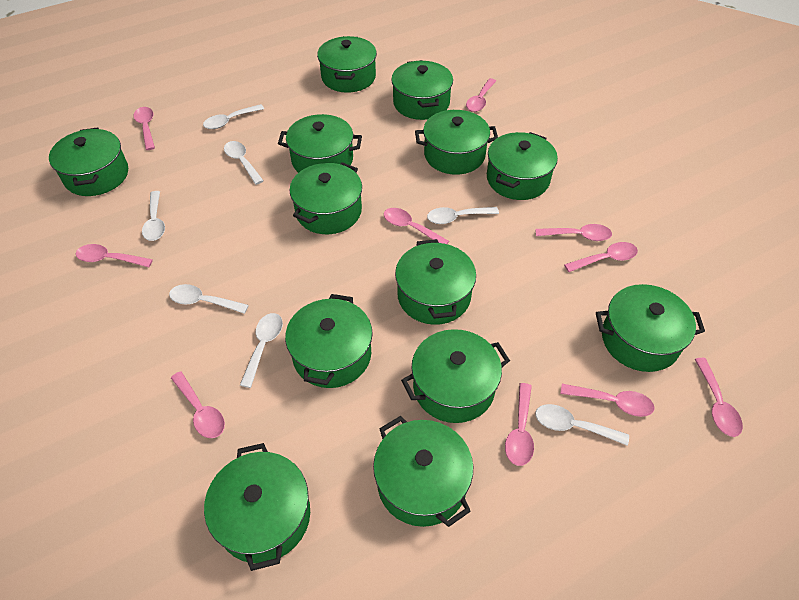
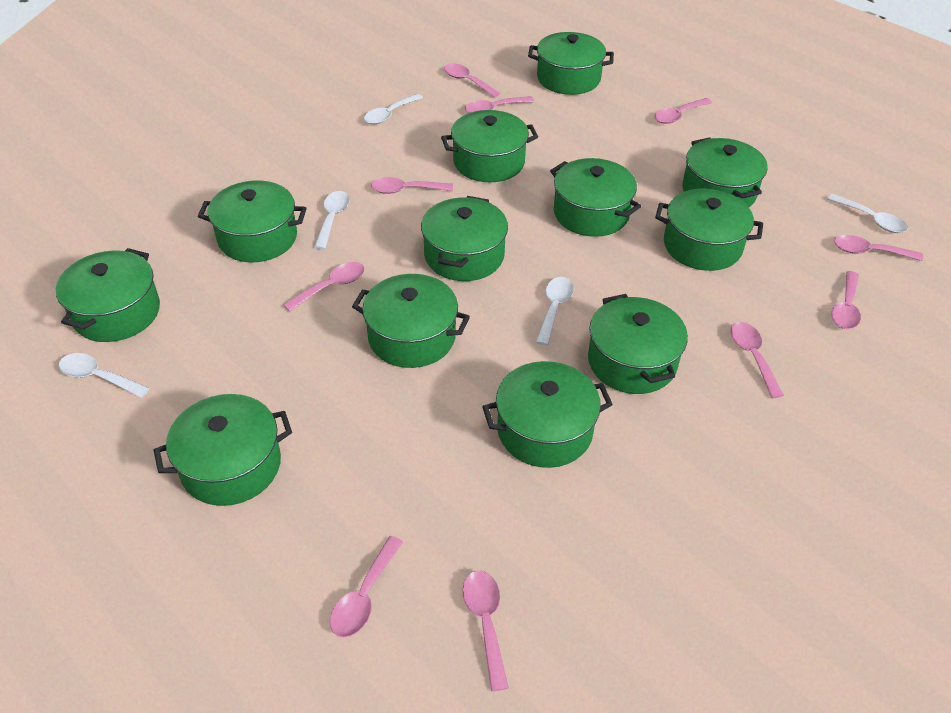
green pot: [49,127,128,196] [204,443,310,571] [278,114,362,173] [285,294,373,388] [290,162,362,234] [317,36,377,93] [373,416,473,527] [391,60,453,120] [395,239,476,325] [401,329,510,423] [415,110,498,175] [487,132,558,200] [596,284,705,372] = 13 -> [56,248,160,342] [153,394,292,506] [198,181,307,262] [352,274,470,368] [421,196,508,281] [441,110,538,182] [482,361,613,468] [528,32,614,95] [550,158,641,237] [588,294,688,394] [655,189,763,271] [682,137,768,207] = 12
white spoon: [142,191,165,241] [169,284,249,314] [203,104,264,129] [224,141,264,185] [240,313,283,388] [427,207,499,224] [535,404,629,446] = 7 -> [59,353,149,398] [314,191,350,250] [364,94,423,124] [536,277,574,346] [827,194,908,233] = 5

